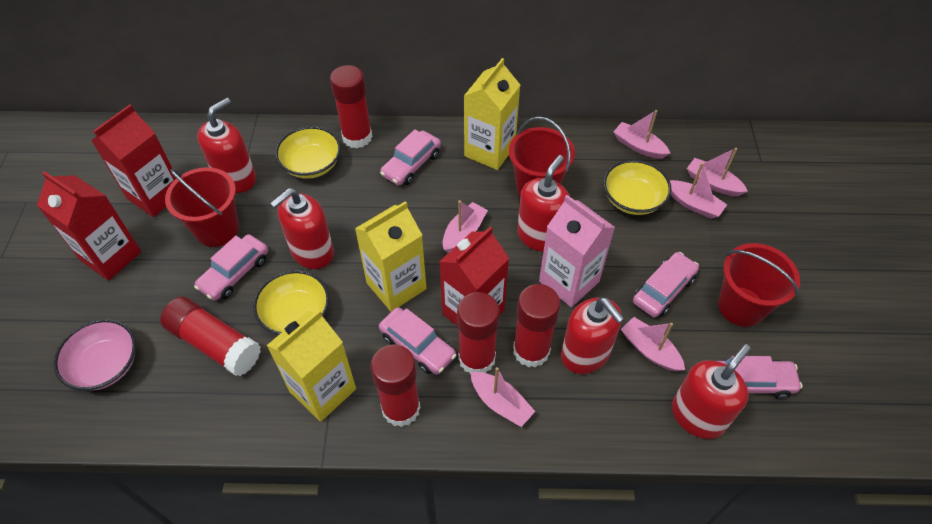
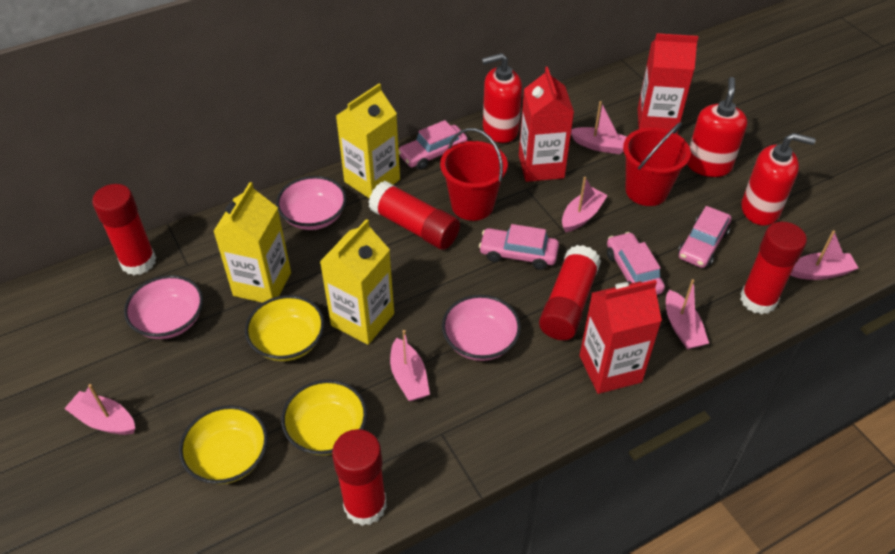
pink bowl: [54,319,136,391] = 1 -> [124,275,203,339] [276,176,346,230] [442,295,521,361] = 3
pink car: [194,234,268,301] [379,307,457,375] [380,129,441,185] [633,252,699,317] [718,356,802,399] = 5 -> [399,120,468,170] [479,224,559,270] [607,232,665,295] [678,206,731,268] = 4
pink carton: [539,195,615,307] = 1 -> none = 0
red bucket: [165,167,239,247] [509,117,575,197] [718,243,800,327] = 3 -> [440,128,508,221] [623,122,691,206] = 2
red soap dispenser: [197,98,256,193] [270,188,334,269] [517,155,570,252] [561,297,625,374] [672,344,751,439] = 5 -> [482,53,522,143] [687,77,748,177] [741,133,816,226] = 3

